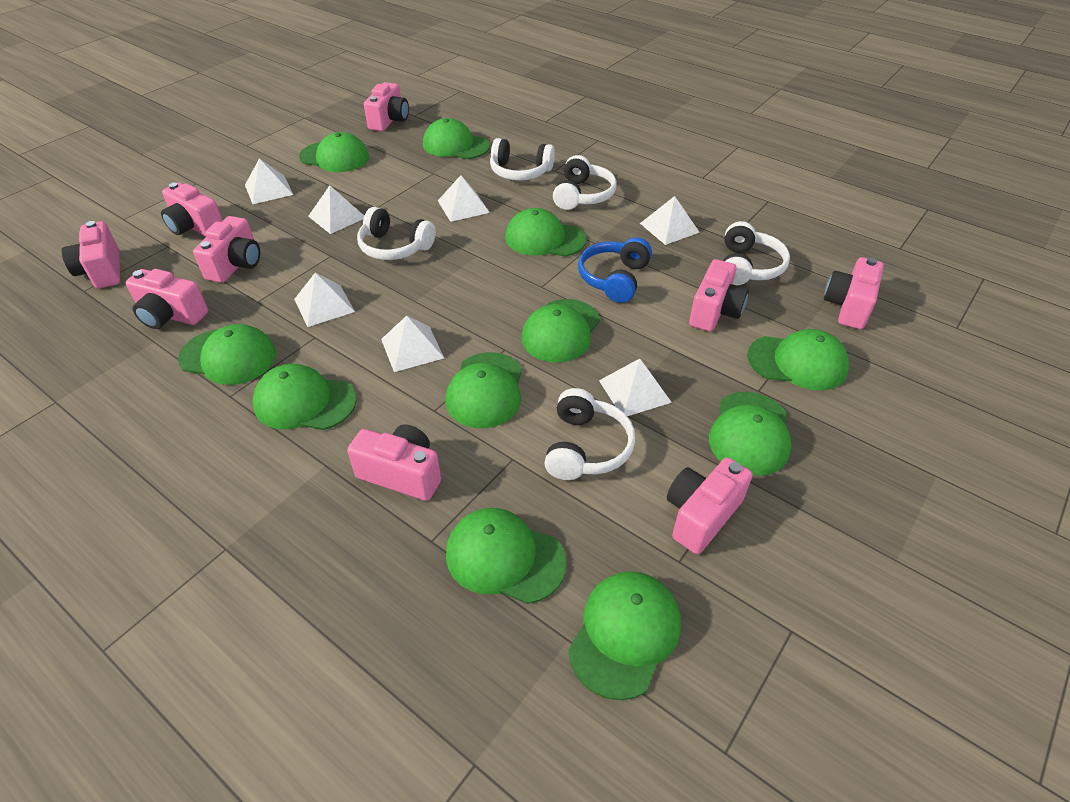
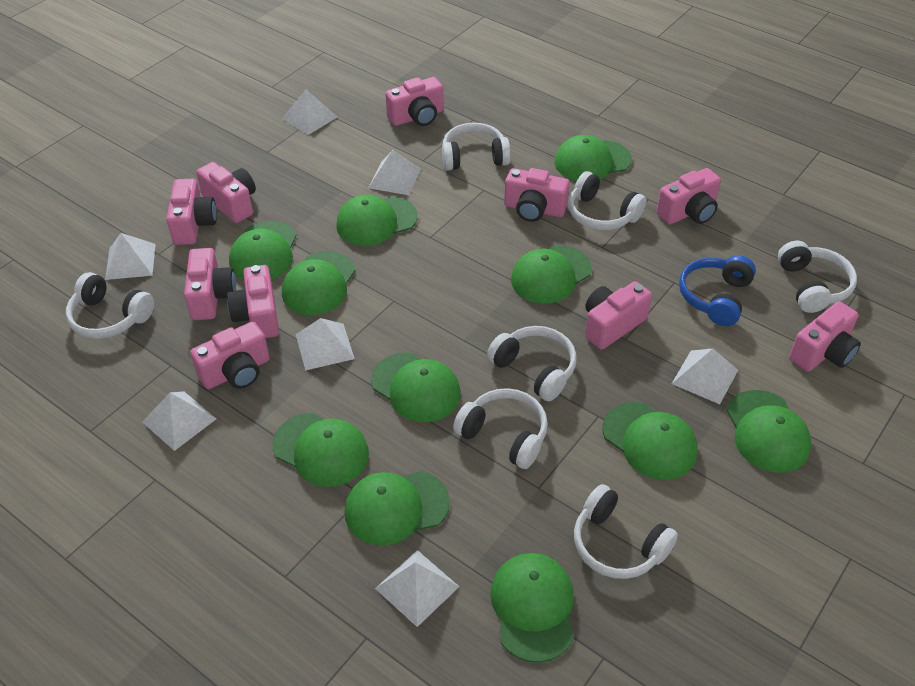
pink camera: [61,221,120,289] [126,269,208,329] [161,182,223,237] [193,216,260,283] [347,424,441,501] [364,82,409,131] [667,457,753,554] [689,259,749,332] [824,257,884,329] = 9 -> [166,179,217,245] [184,248,236,320] [190,321,270,389] [196,162,256,223] [227,265,279,338] [385,77,444,126] [504,168,570,222] [585,281,652,350] [656,168,721,225] [789,301,861,372] = 10
white headphones: [357,207,436,260] [490,138,555,181] [544,388,635,480] [553,155,617,210] [723,221,790,286] = 5 -> [66,272,154,339] [442,123,511,170] [453,388,548,469] [487,326,577,401] [568,171,646,230] [574,484,678,579] [778,241,857,313] = 7

